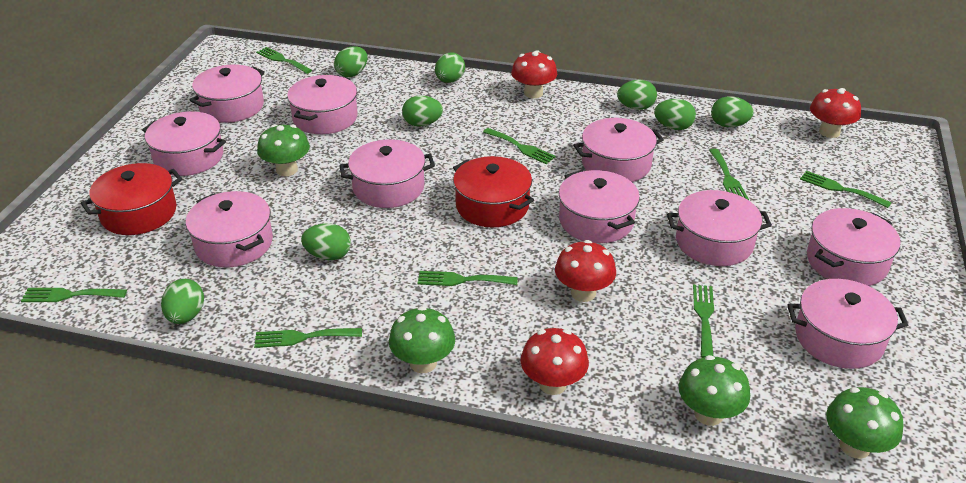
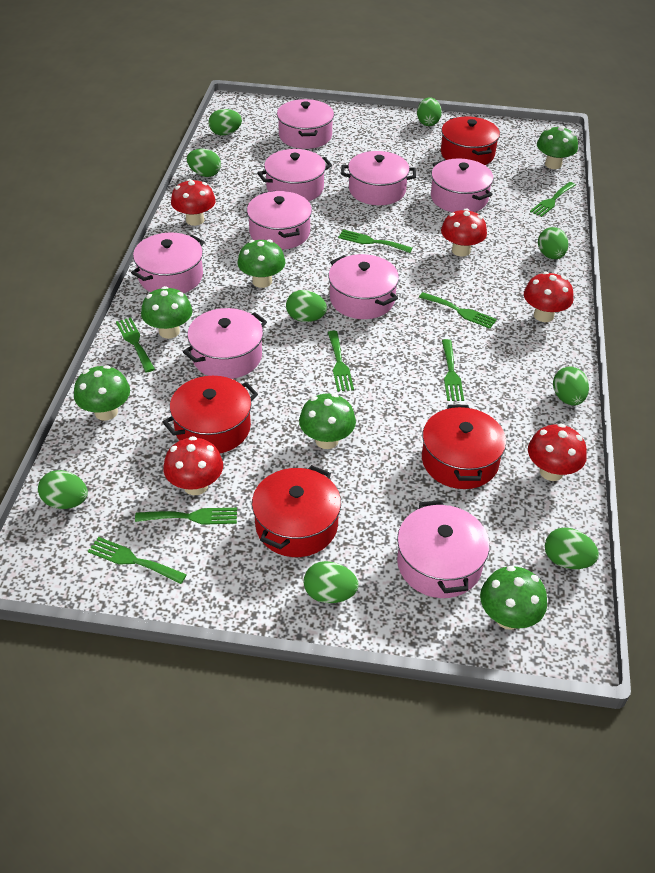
green egg: [161,279,204,324] [301,223,351,260] [334,46,367,77] [402,95,443,127] [435,52,465,83] [617,80,657,110] [654,99,696,130] [711,96,754,127] = 8 -> [38,470,88,509] [187,149,221,177] [209,109,242,136] [286,290,327,322] [304,561,358,603] [417,97,442,126] [538,227,569,259] [545,527,599,569] [553,366,589,406] = 9
green mushroom: [257,124,310,176] [389,306,455,373] [679,355,750,426] [826,387,903,459] = 4 -> [74,365,130,421] [141,286,192,339] [238,239,285,288] [299,393,356,449] [480,566,547,630] [537,126,578,169] = 6
pink pot: [142,111,226,176] [186,191,273,267] [190,65,265,123] [287,75,358,134] [339,139,435,208] [559,170,640,243] [573,118,664,182] [667,190,772,266] [787,279,908,369] [807,208,901,286] = 10 -> [131,233,204,293] [183,308,267,379] [247,190,312,250] [258,149,332,201] [277,99,334,149] [328,254,399,319] [341,151,416,205] [397,500,490,598] [431,158,493,212] = 9
red mushroom: [511,50,557,98] [520,328,589,395] [555,240,616,302] [810,88,861,138] = 4 -> [163,436,223,495] [171,179,216,226] [441,209,487,257] [524,271,573,322] [528,424,587,481] = 5
red pot: [81,163,182,235] [453,156,534,227] = 2 -> [163,376,258,453] [252,465,341,557] [422,405,506,489] [441,117,500,165] = 4

